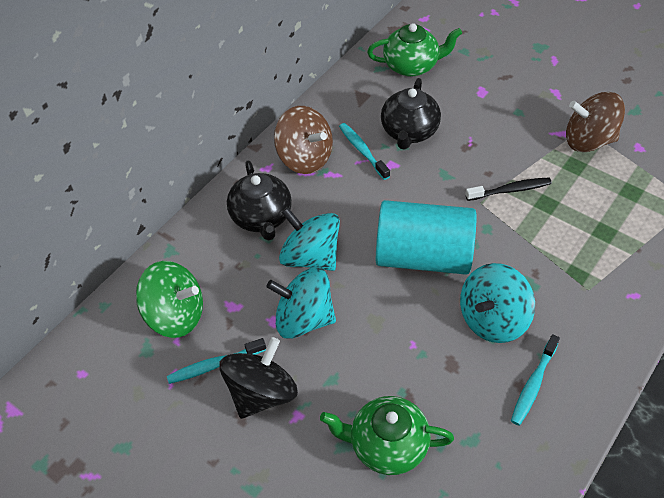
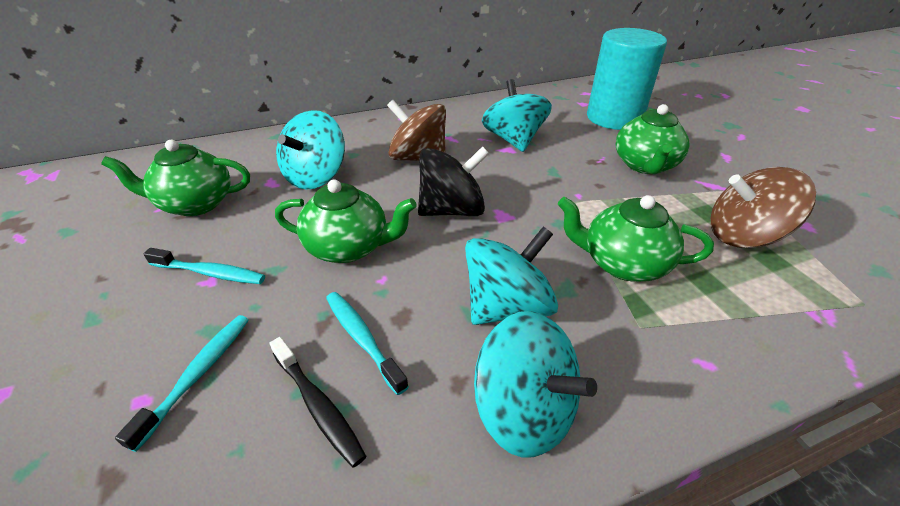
black teapot: [227,160,292,241] [381,78,441,149] = 2 -> none = 0
green spinning top: [136,261,203,338] = 1 -> none = 0
green teapot: [320,396,454,475] [367,23,462,77] = 2 -> [101,140,250,216] [275,180,417,263] [558,195,714,282] [616,104,689,174] = 4
turquoise spinning top: [266,267,336,339] [279,207,340,271] [460,263,535,343] = 3 -> [276,110,345,190] [465,227,558,325] [474,311,597,458] [482,79,552,152] = 4

